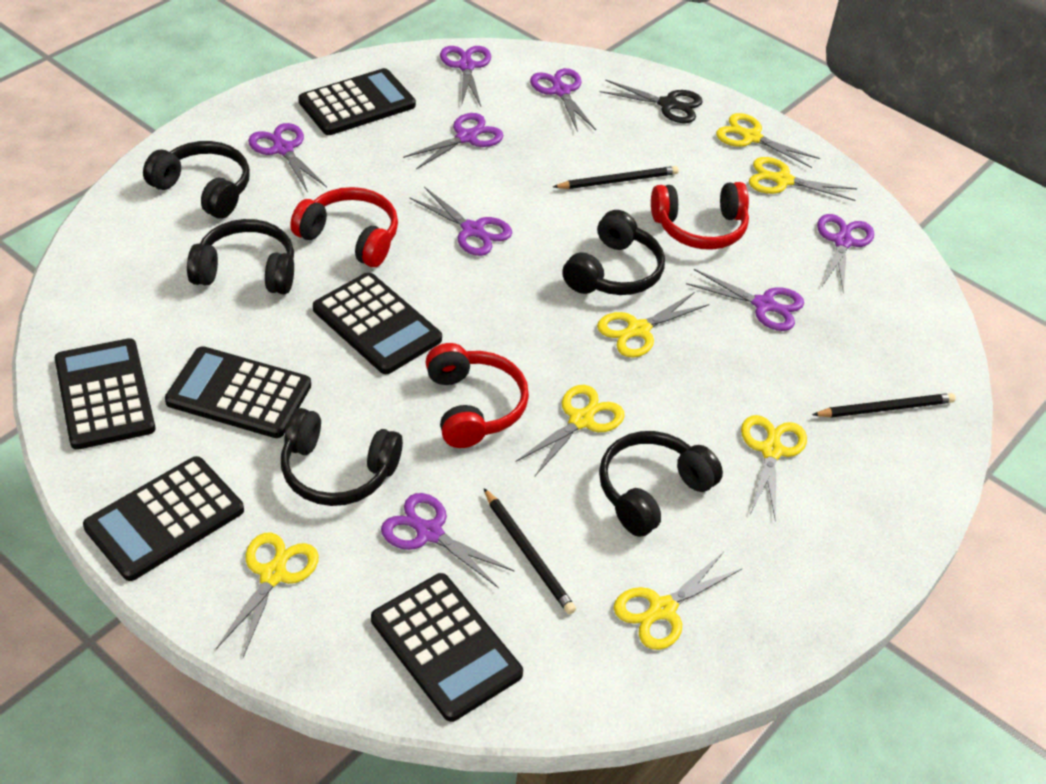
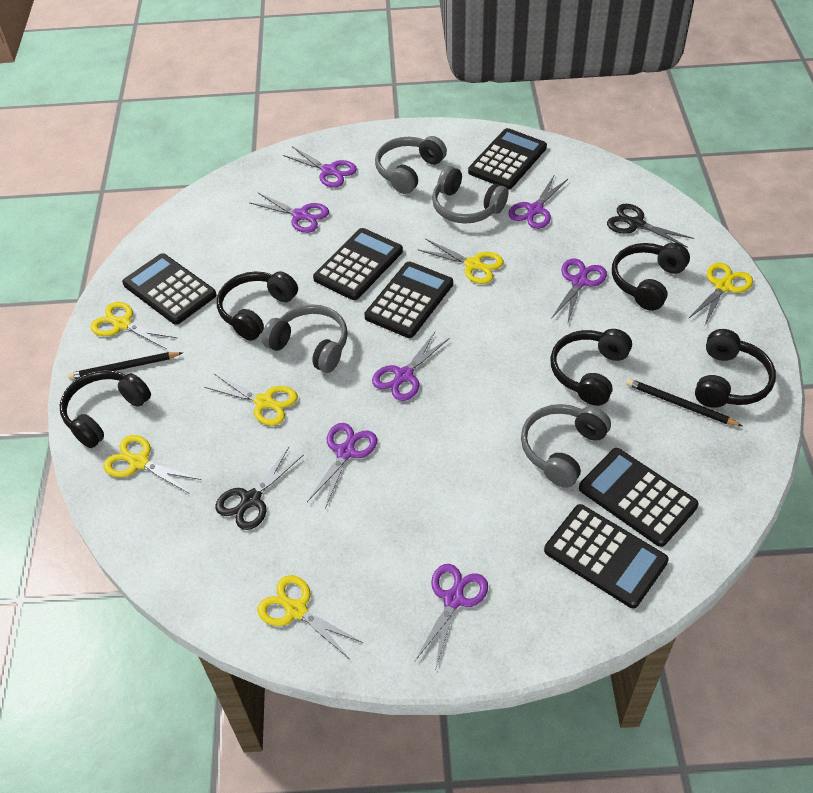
black pencil: [484,488,576,614] [553,166,679,189] [812,393,956,418] = 3 -> [68,352,183,380] [626,379,742,426] = 2
black scissors: [600,79,703,123] = 1 -> [215,447,303,530] [607,204,694,248] = 2
grey headphones: none = 0 -> [262,304,348,373] [375,136,447,194] [432,166,509,224] [521,404,611,488] = 4
purple scissors: [248,123,327,193] [381,493,514,588] [403,113,504,169] [410,187,512,256] [440,46,491,106] [530,68,596,132] [686,269,804,331] [817,214,874,293] = 8 -> [249,193,329,233] [283,146,357,188] [307,423,377,509] [372,332,449,401] [415,564,488,667] [508,174,569,229] [551,258,607,322] = 7
red headphones: [290,187,398,267] [426,343,529,448] [651,182,749,250] = 3 -> none = 0
yellow scissors: [216,532,319,657] [516,385,625,476] [597,292,709,358] [614,552,743,650] [716,113,820,168] [741,415,807,521] [749,157,857,201] = 7 -> [90,302,177,349] [103,435,201,494] [204,373,298,426] [257,575,363,658] [419,239,504,284] [688,262,753,327] = 6

